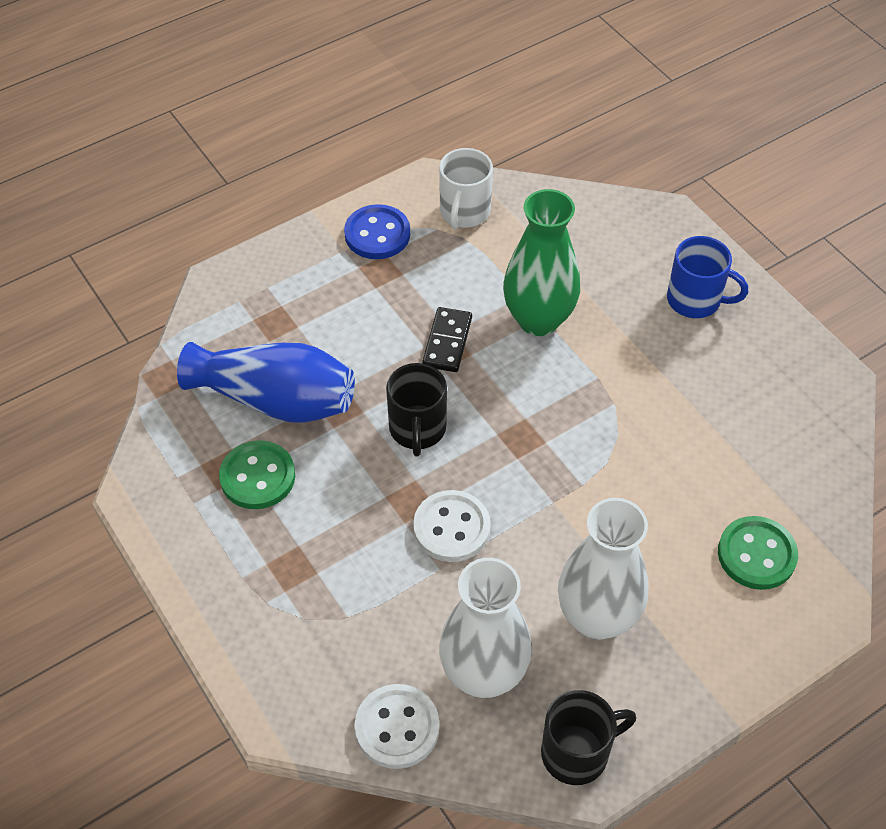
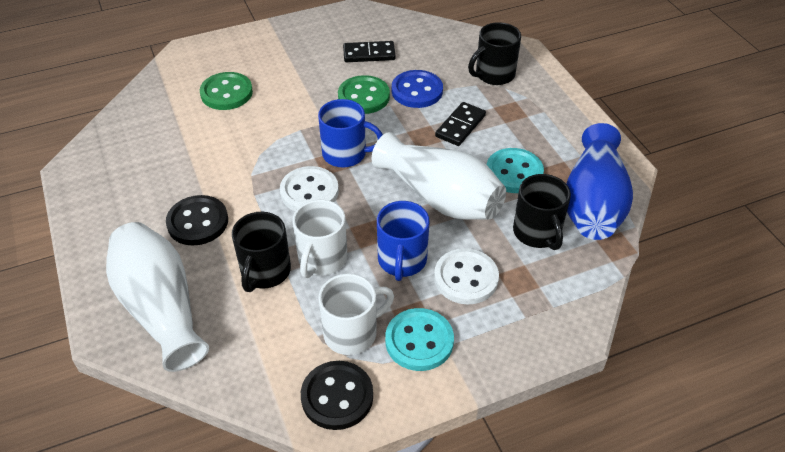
black button: none = 0 -> [166,195,228,246] [301,361,373,430] = 2
black domino: [422,307,472,372] = 1 -> [343,41,396,62] [435,102,486,146] = 2
black mug: [386,363,447,457] [541,690,636,785] = 2 -> [232,212,291,292] [468,22,521,85] [513,174,571,250] = 3
blue mug: [667,236,748,318] = 1 -> [318,99,383,168] [377,201,429,281] = 2
green vase: [503,189,580,336] = 1 -> none = 0
turquoise button: none = 0 -> [385,308,454,371] [486,148,544,193] = 2
white mug: [439,148,493,229] = 1 -> [292,200,347,278] [318,274,394,355] = 2

